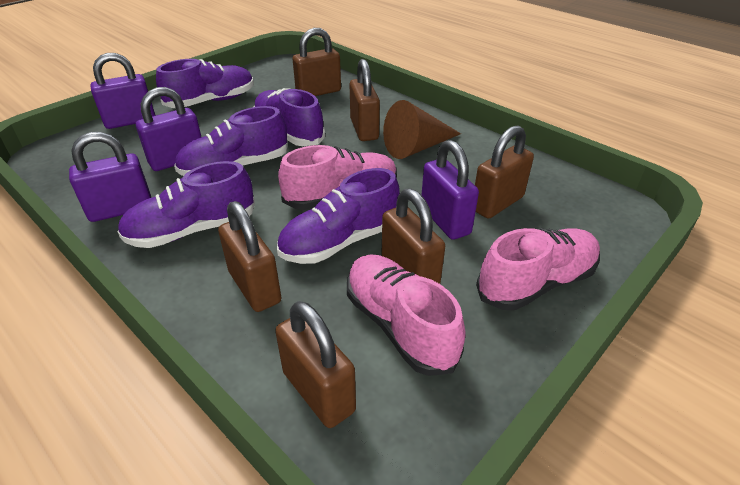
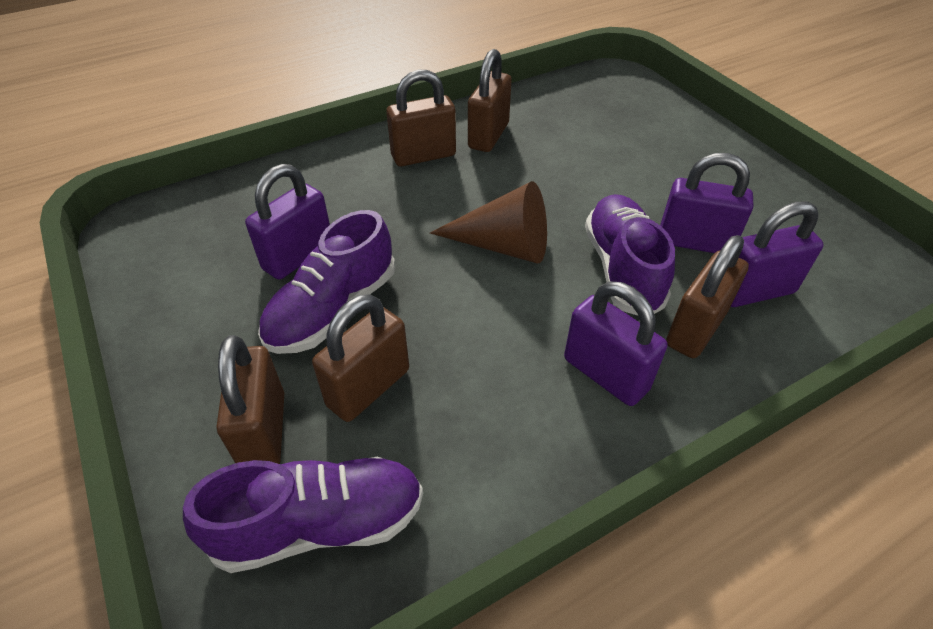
brown padlock: [218,201,281,312] [275,301,356,428] [292,28,341,96] [350,59,380,141] [381,188,445,284] [475,125,534,219] = 6 -> [217,335,284,464] [312,294,409,422] [386,70,456,167] [468,49,512,152] [666,235,749,358] = 5
pink shoe: [278,145,397,210] [347,254,466,376] [476,228,600,311] = 3 -> none = 0
purple shoe: [117,161,255,248] [156,59,254,108] [174,106,288,176] [254,88,325,146] [277,168,400,264] = 5 -> [183,457,423,573] [258,210,395,354] [585,194,675,316] = 3

